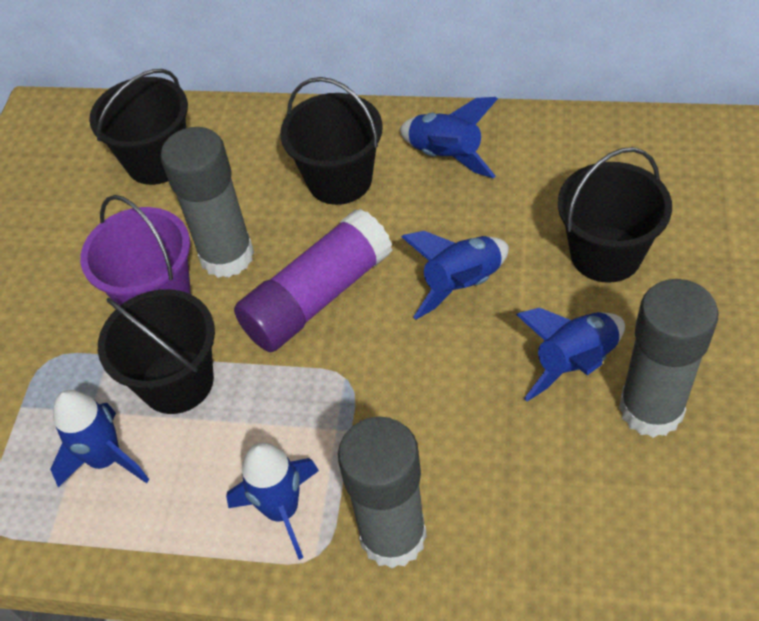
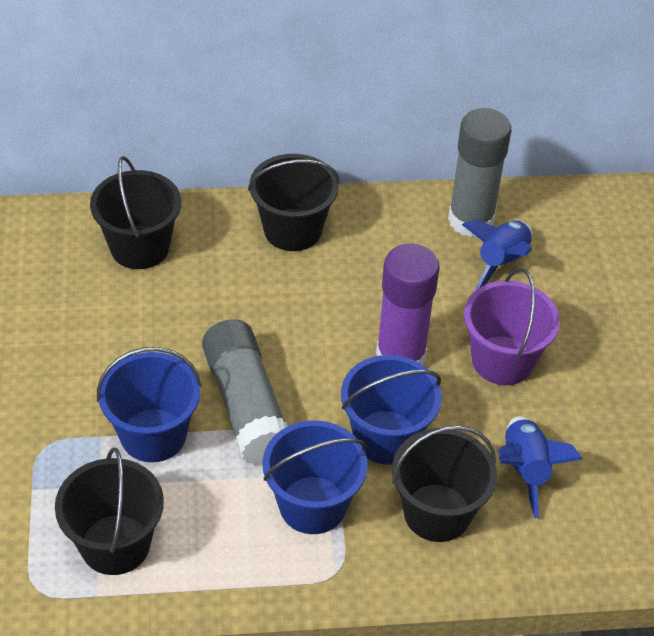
blue bucket: none = 0 -> [97,347,201,462] [263,420,368,534] [341,355,442,464] = 3
blue rocket: [50,390,149,487] [226,443,319,560] [400,97,498,178] [401,231,509,320] [516,308,625,402] = 5 -> [462,219,532,291] [498,416,583,518] = 2
grey glue stick: [160,127,254,278] [338,416,427,568] [619,279,719,438] = 3 -> [202,319,288,465] [448,108,511,237] = 2

